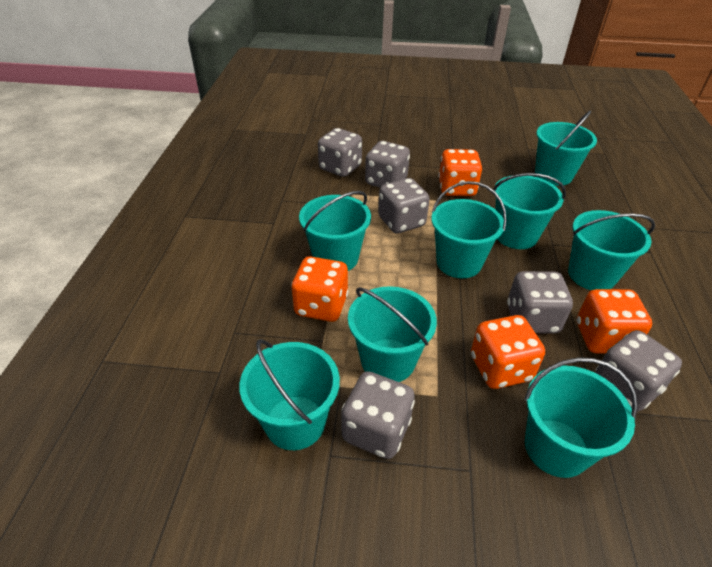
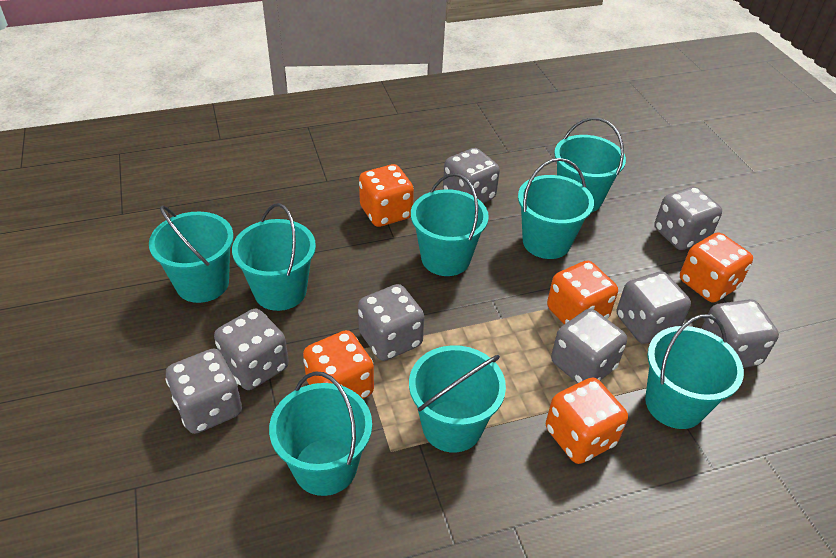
grey dice: [318,128,362,177] [341,371,415,459] [365,141,410,188] [378,178,430,233] [507,271,573,334] [595,330,682,412] = 6 -> [166,349,242,434] [214,309,289,390] [358,284,424,361] [443,148,500,203] [551,309,627,383] [617,272,691,344] [655,186,722,250] [701,299,779,368] = 8
orange dice: [291,256,348,322] [438,149,482,196] [471,315,545,389] [577,289,652,353] = 4 -> [303,330,374,399] [359,164,414,227] [546,378,628,464] [547,260,618,324] [680,232,753,303] = 5

